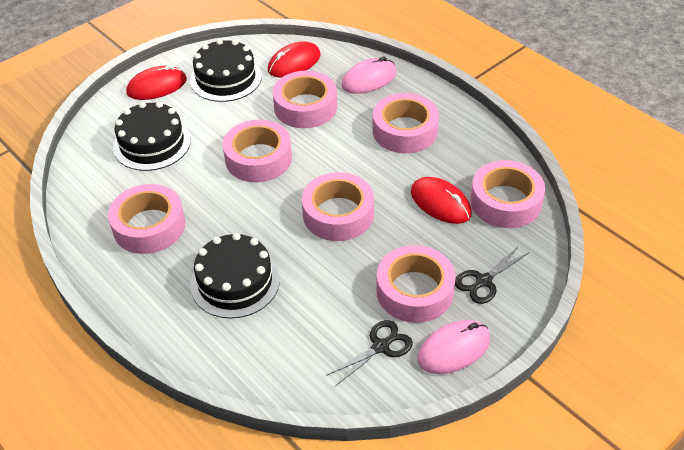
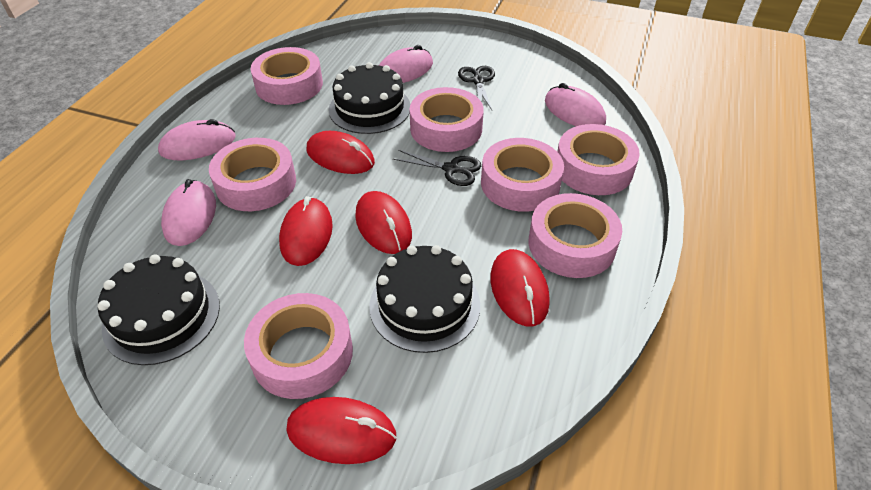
pink mouse: [341,57,397,94] [418,320,490,374] = 2 -> [158,119,236,160] [161,179,216,246] [379,45,433,83] [545,83,606,126] = 4
red mouse: [126,65,187,100] [268,41,321,77] [411,177,472,224] = 3 -> [279,196,333,266] [286,397,396,464] [306,131,375,174] [355,191,412,254] [490,249,550,327] = 5

